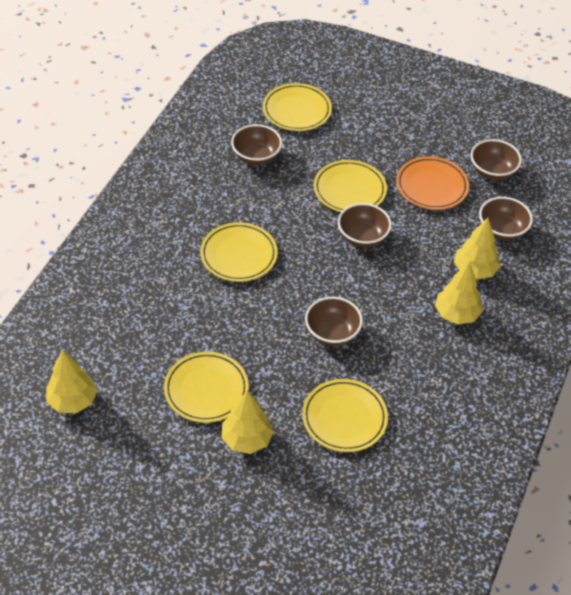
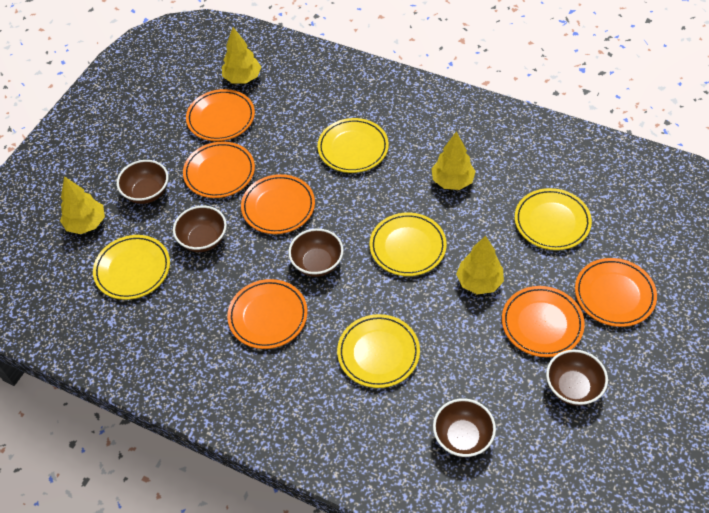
orange plate: [396,156,469,210] = 1 -> [183,142,255,198] [186,89,255,141] [227,279,307,349] [241,174,315,234] [502,286,585,357] [575,258,657,327] = 6

